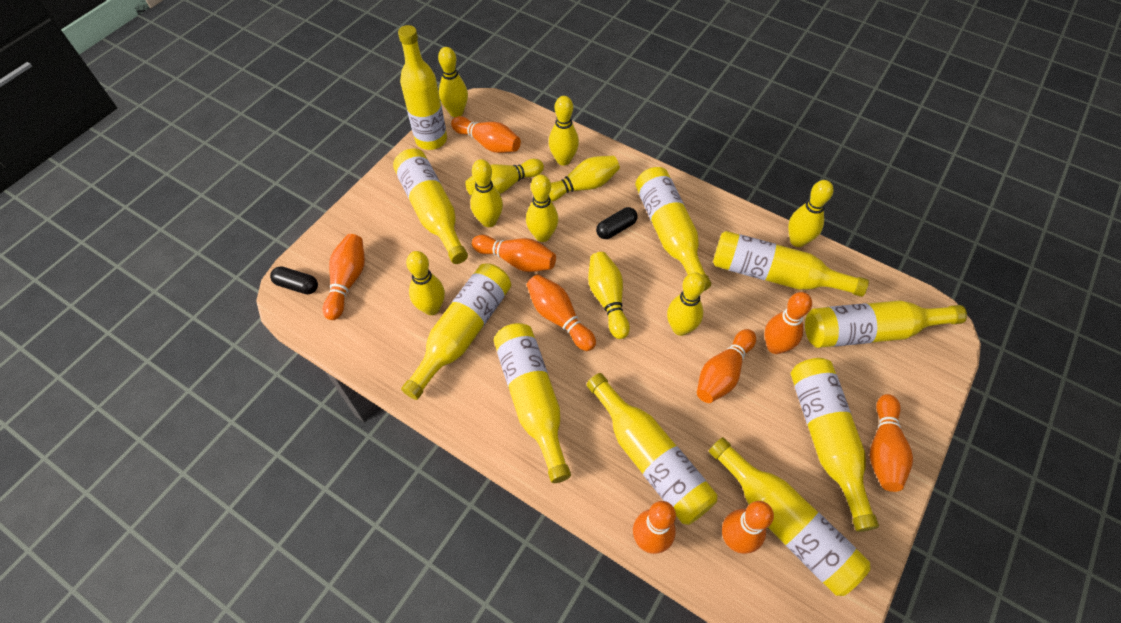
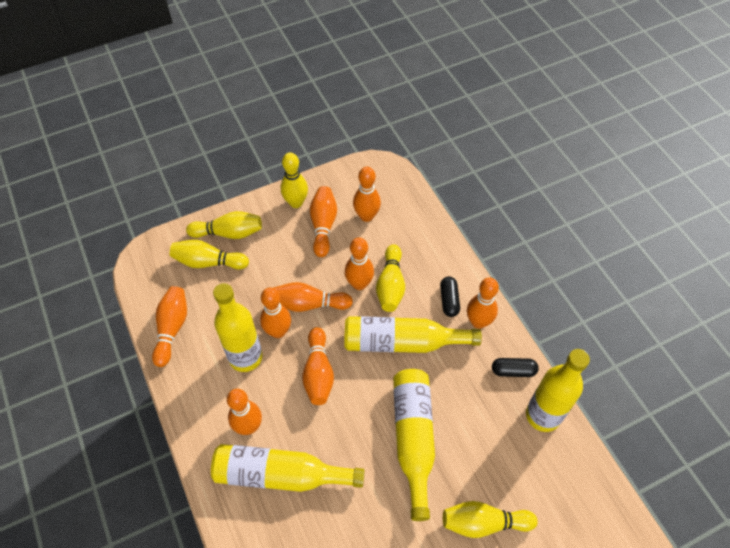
yellow bottle: [393,149,468,264] [398,25,447,150] [401,263,511,400] [494,323,571,483] [587,373,717,525] [635,167,711,291] [709,437,871,596] [713,231,869,297] [791,358,879,532] [805,300,967,348] = 10 -> [211,444,365,492] [213,283,263,372] [344,316,482,353] [393,369,435,521] [526,349,590,432] = 5
yellow bowling pin: [406,251,445,315] [438,47,468,117] [465,159,544,195] [471,159,503,227] [526,174,559,242] [549,96,579,165] [549,155,620,202] [588,252,630,339] [667,273,706,336] [788,180,833,247] = 10 -> [170,240,249,270] [186,211,262,239] [281,153,308,208] [376,244,405,312] [443,501,538,538] = 5

